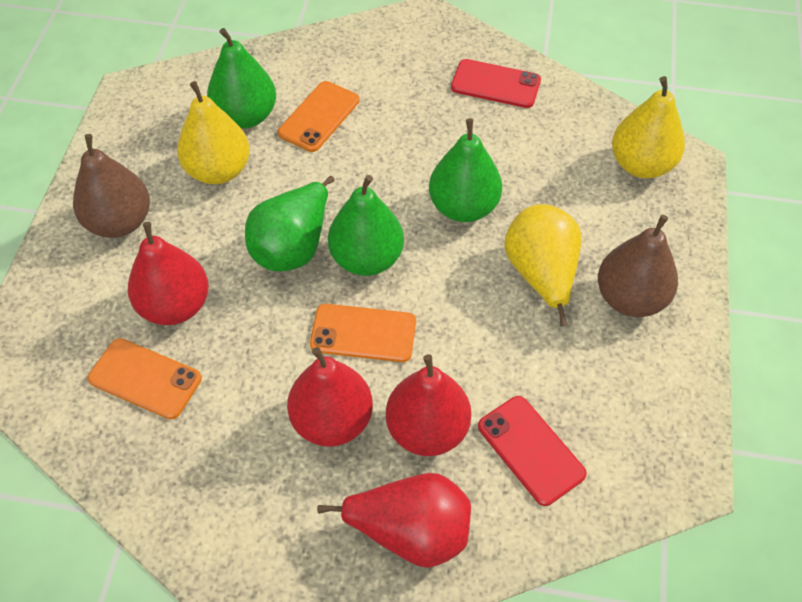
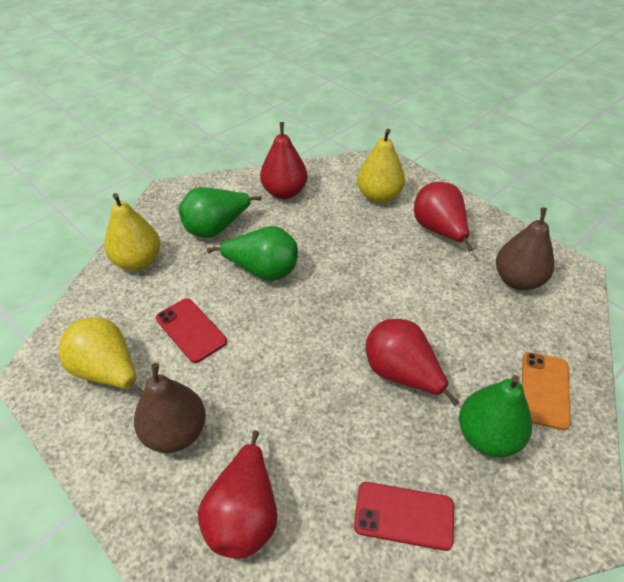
green pear: [207,28,276,129] [245,176,334,271] [328,175,404,276] [429,118,502,222] = 4 -> [179,187,262,238] [207,226,298,281] [459,375,532,457] = 3
orange phone: [88,338,202,420] [278,81,359,152] [310,304,416,362] = 3 -> [522,352,571,430] = 1

